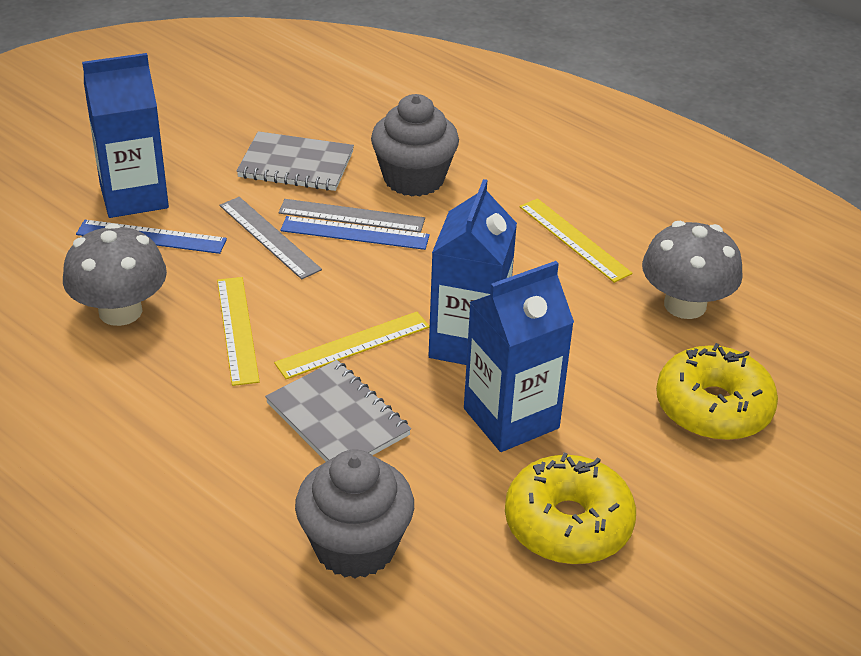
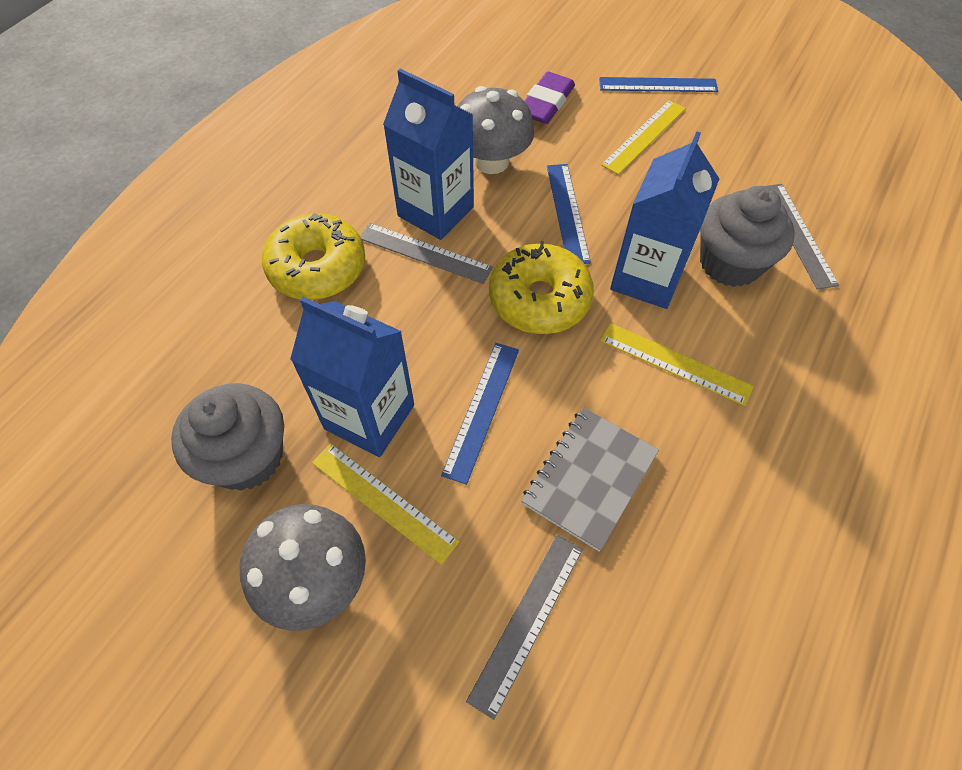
blue ruler: [76,220,227,254] [280,216,430,250] = 2 -> [441,343,519,485] [547,164,591,264] [599,77,718,92] = 3
grey notebook: [236,131,354,191] [265,360,411,461] = 2 -> [521,407,659,551] = 1
grey ruler: [220,197,322,279] [278,199,425,233] = 2 -> [360,223,493,284] [466,535,583,720] [766,184,839,290] = 3
purple eraser: none = 0 -> [525,72,575,124] = 1

